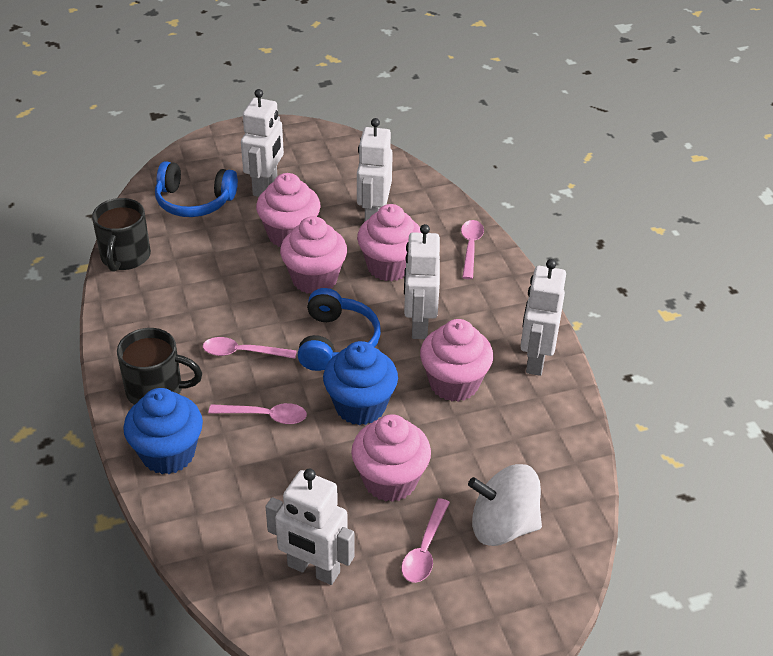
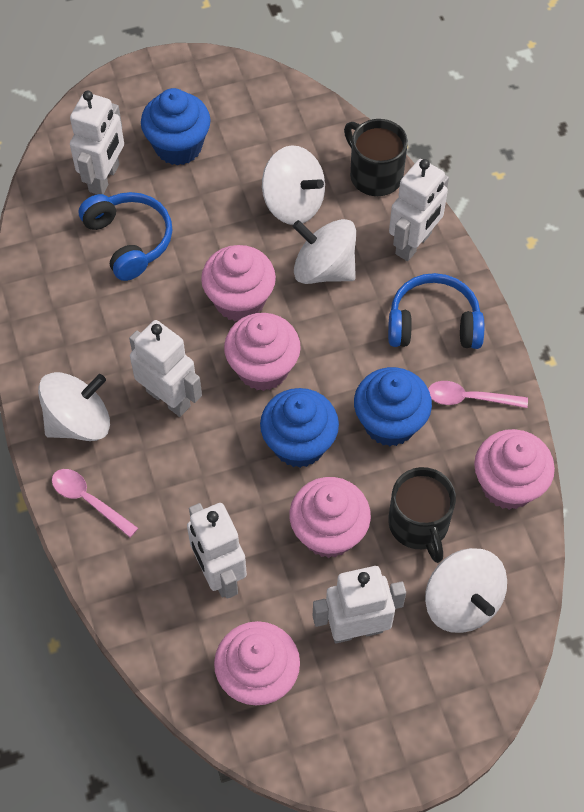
blue cupcake: [123,388,203,474] [323,341,398,425] = 2 -> [141,88,211,166] [260,388,339,468] [354,367,432,446] = 3
pink spoon: [203,337,297,359] [209,403,307,424] [401,498,450,583] [461,220,484,279] = 4 -> [52,469,138,537] [428,381,528,408] = 2
white spinning top: [468,464,542,546] = 1 -> [38,372,110,441] [262,145,325,225] [292,219,356,284] [425,548,507,633] = 4

